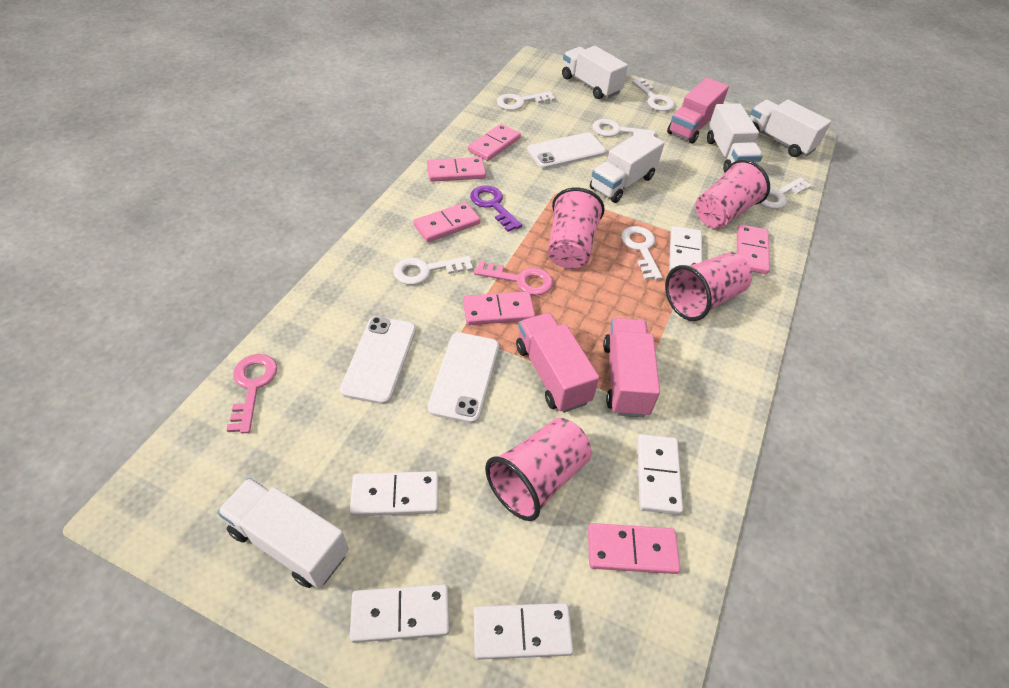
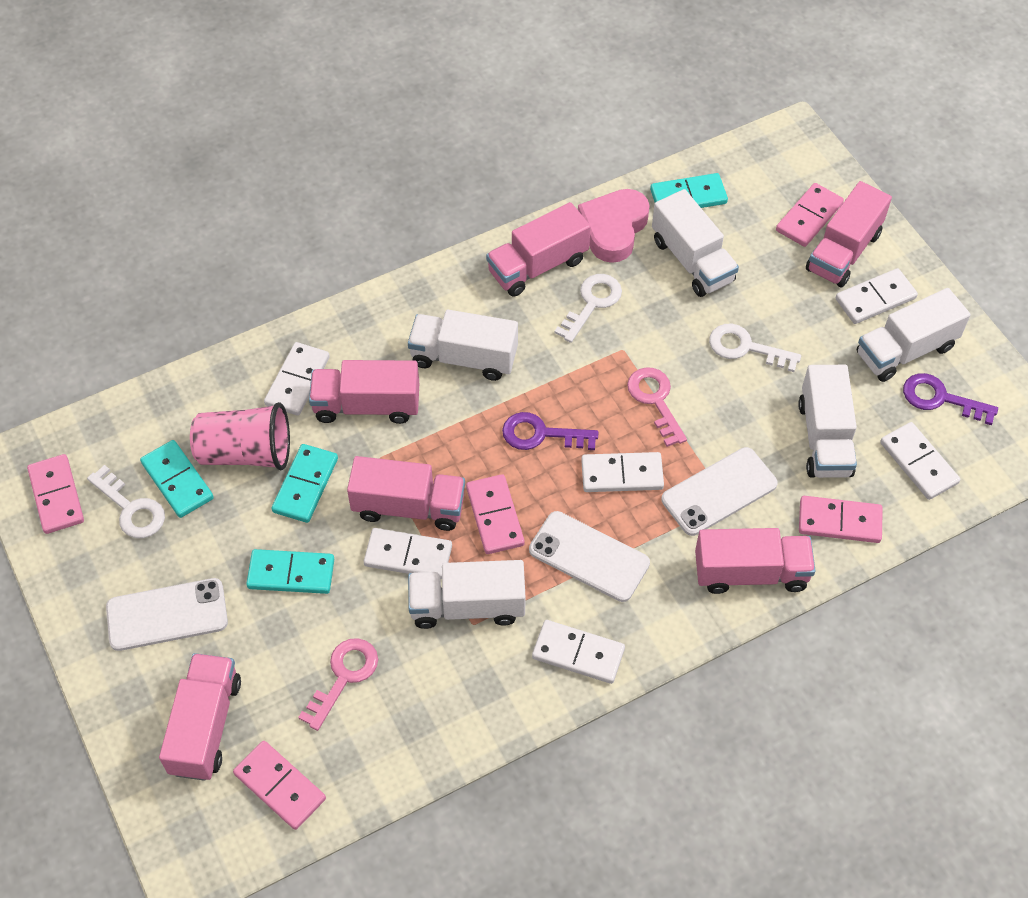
pink cup: [485,418,592,521] [548,187,605,269] [665,252,752,321] [695,159,770,229] = 4 -> [190,402,290,470] = 1
pink domino: [413,202,481,242] [427,157,486,182] [463,291,535,325] [468,124,521,161] [588,523,680,574] [737,224,770,274] = 6 -> [27,454,84,534] [233,741,326,830] [466,474,525,554] [776,183,844,247] [799,496,883,543] = 5
pink heart: none = 0 -> [578,189,650,263] = 1
pink truck: [516,313,599,413] [603,318,660,417] [667,77,729,144] = 3 -> [159,653,241,781] [309,360,419,424] [347,456,465,531] [486,202,591,297] [695,528,816,594] [806,181,892,287] = 6
purple key: [470,185,522,232] = 1 -> [502,412,598,450] [903,373,998,425] = 2
turquoise domino: none = 0 -> [140,440,214,518] [246,549,334,594] [272,444,338,523] [650,173,728,208] = 4
white domino: [350,471,438,516] [350,584,449,643] [474,603,573,660] [637,434,683,515] [669,226,702,271] = 5 -> [264,342,330,416] [364,528,452,579] [532,620,625,684] [581,452,664,492] [835,268,918,324] [880,422,960,500] = 6
white key: [393,256,473,285] [497,91,556,110] [592,119,655,137] [621,226,662,280] [632,79,675,111] [760,177,812,209] = 6 -> [87,465,165,538] [554,274,622,343] [709,324,801,372] = 3

